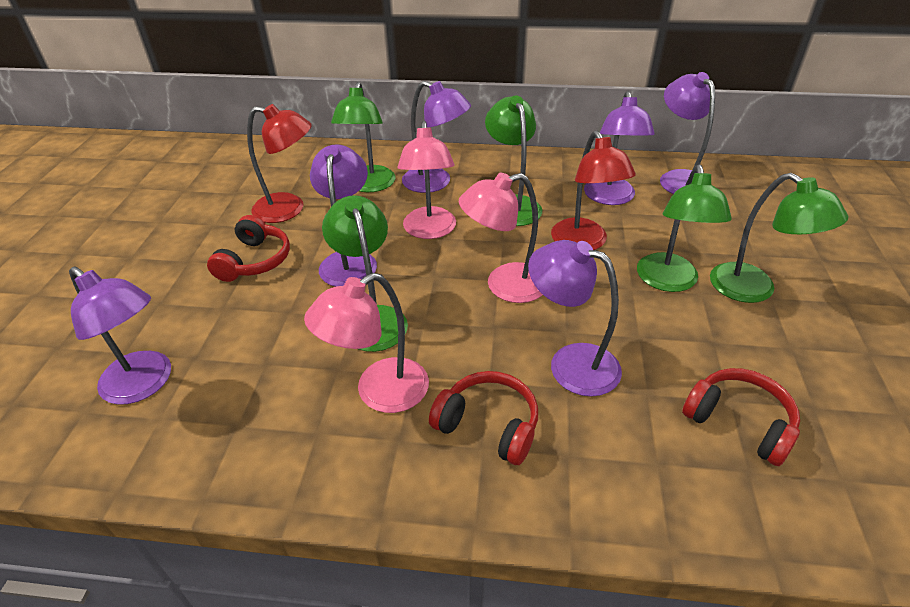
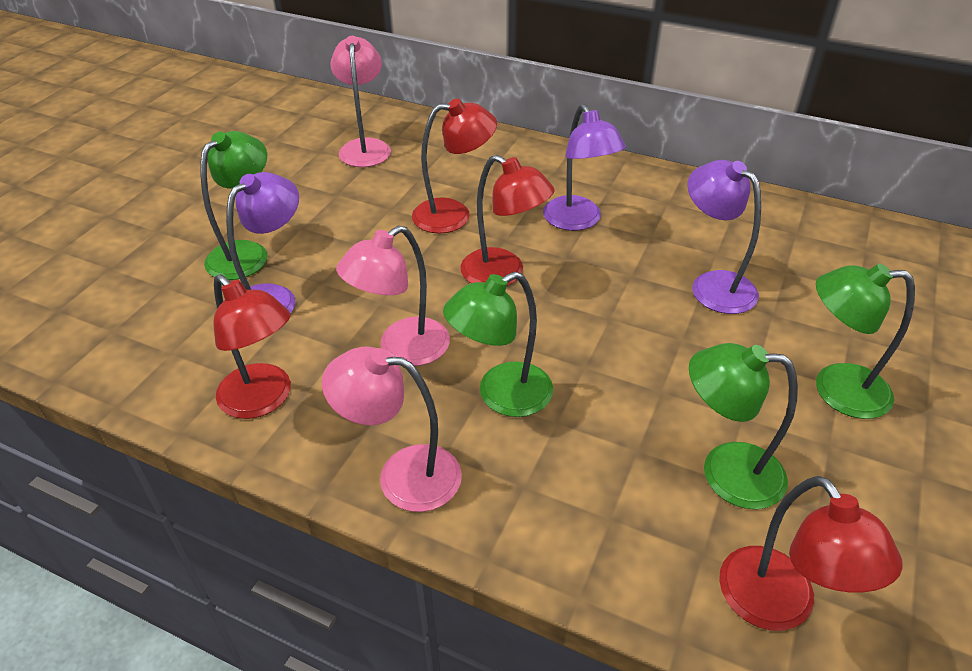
green lamp: [322,195,408,352] [331,82,395,192] [485,95,542,226] [637,165,732,292] [710,173,848,303] = 5 -> [200,131,268,280] [443,271,553,417] [689,343,798,509] [816,264,915,419] = 4
purple lamp: [69,267,171,405] [310,144,377,287] [402,81,471,193] [528,240,622,397] [584,91,655,205] [660,72,715,194] = 6 -> [226,172,299,314] [543,104,626,231] [687,160,761,314] = 3
red headphones: [207,215,290,282] [429,371,538,465] [682,368,800,466] = 3 -> none = 0
red lamp: [247,104,312,223] [551,130,636,250] = 2 -> [213,274,291,419] [412,99,497,233] [461,155,555,286] [719,476,903,631] = 4

